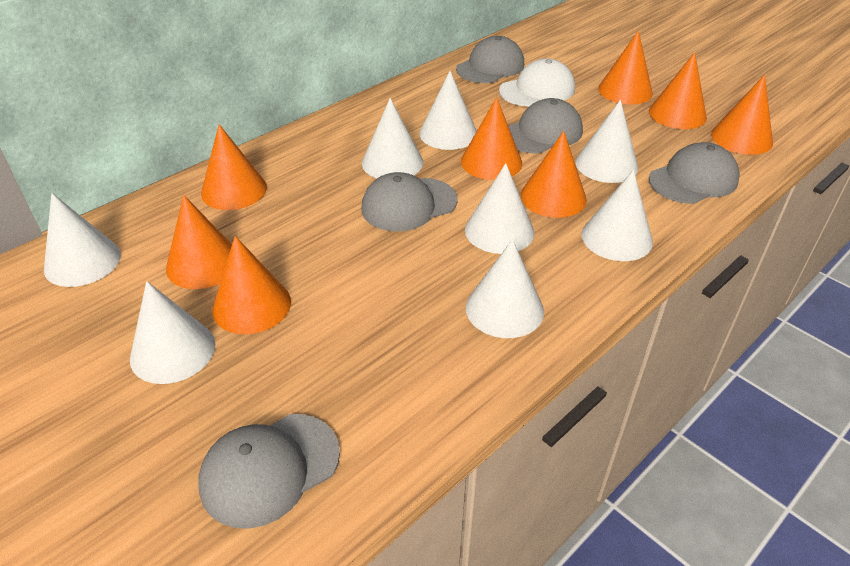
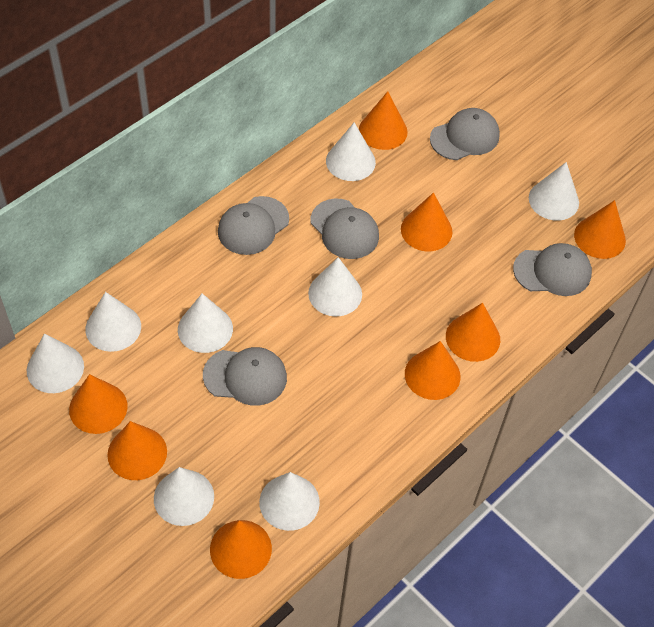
white cap: [499,58,575,107] = 1 -> none = 0

